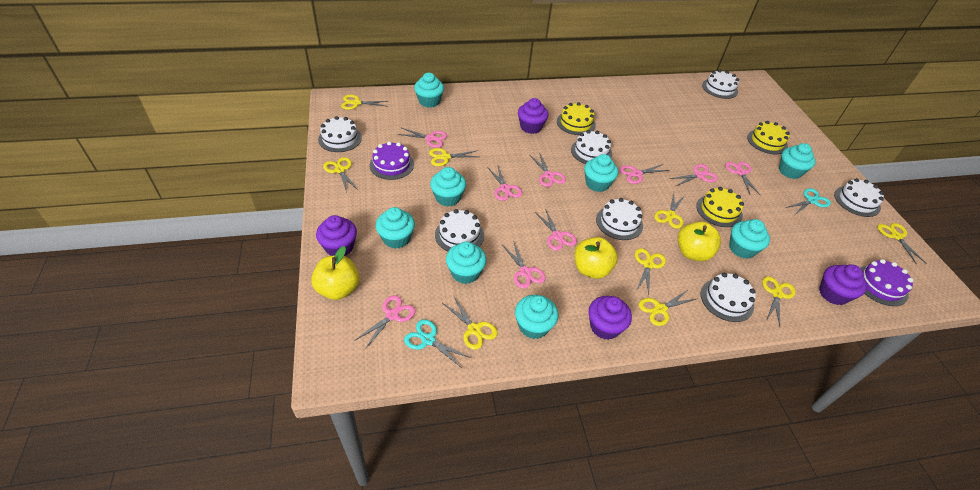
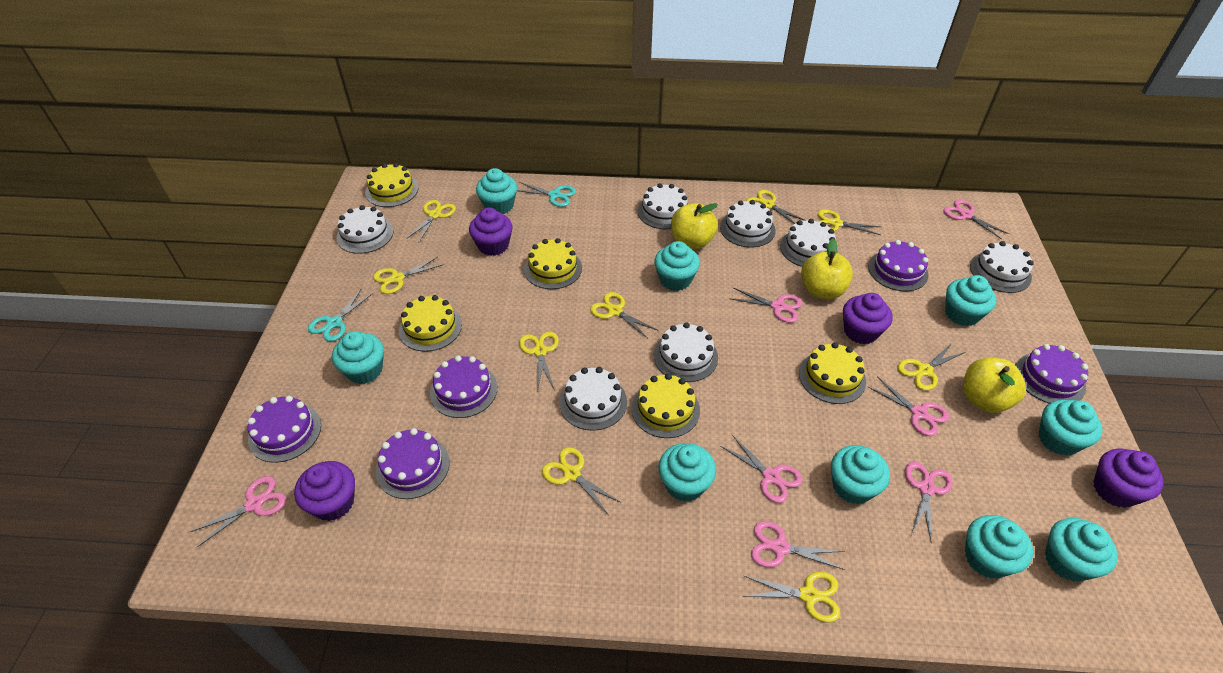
pink scissors: [354,295,415,349] [397,128,447,148] [487,164,522,201] [502,241,546,289] [530,152,566,187] [535,208,577,251] [620,164,669,184] [669,164,718,186] [725,162,760,195] = 9 -> [190,476,286,547] [720,435,802,503] [729,288,803,323] [751,521,845,570] [867,377,949,436] [905,462,953,543] [943,200,1009,239] = 7
purple cake: [369,141,414,180] [860,259,914,306] = 2 -> [248,396,321,463] [376,428,450,499] [430,355,498,418] [868,240,929,291] [1015,344,1088,404] = 5
turquoise cupcake: [376,207,415,249] [414,73,444,108] [430,167,466,206] [446,242,486,284] [515,295,558,339] [584,154,618,192] [729,219,770,259] [779,143,816,179] = 8 -> [332,331,384,384] [476,168,517,214] [654,241,700,291] [658,443,716,502] [831,445,890,504] [945,275,996,326] [965,515,1033,579] [1039,400,1102,456] [1045,518,1118,582] = 9
yellow cake: [557,102,596,135] [696,187,744,227] [747,121,790,154] = 3 -> [365,163,419,207] [399,295,462,352] [524,238,582,289] [632,373,700,438] [799,342,866,404] = 5

